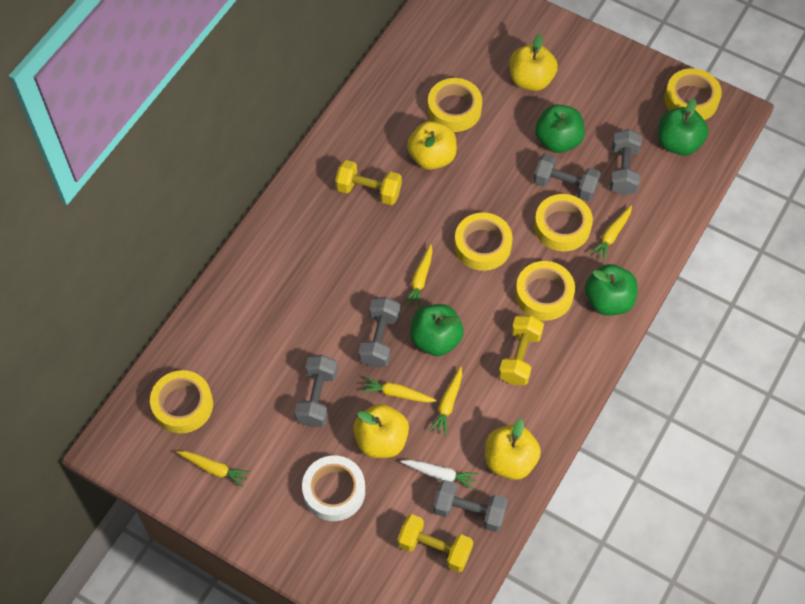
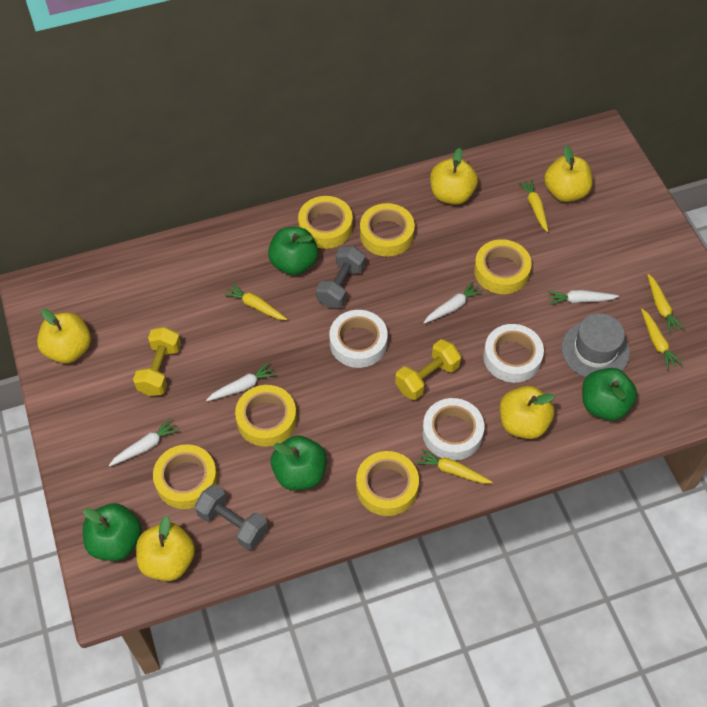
grey dumbbell: [295,355,338,427] [359,297,400,367] [433,480,508,532] [533,153,601,201] [610,129,642,195] = 5 -> [194,484,268,550] [316,246,365,308] = 2
grey hat: none = 0 -> [561,313,630,377] = 1
white carrot: [401,460,478,490] = 1 -> [109,418,179,467] [206,362,277,401] [424,281,483,324] [548,290,619,305] = 4
white tape: [302,456,365,521] = 1 -> [330,310,388,368] [422,398,484,460] [483,324,544,383] = 3
yellow apple: [353,404,409,458] [407,121,457,170] [485,419,541,480] [510,34,558,91] = 4 -> [37,309,91,363] [136,516,195,581] [430,148,478,205] [500,386,555,439] [544,145,593,202] = 5
yellow dumbbell: [335,160,402,205] [397,514,473,572] [499,315,544,385] = 3 -> [133,327,181,396] [395,339,461,400] = 2

